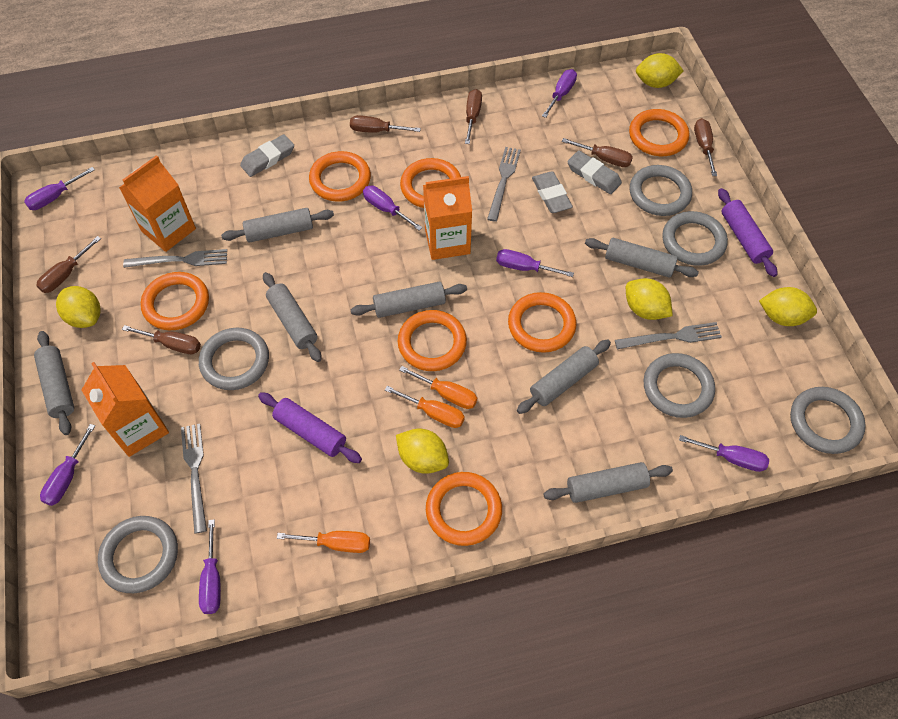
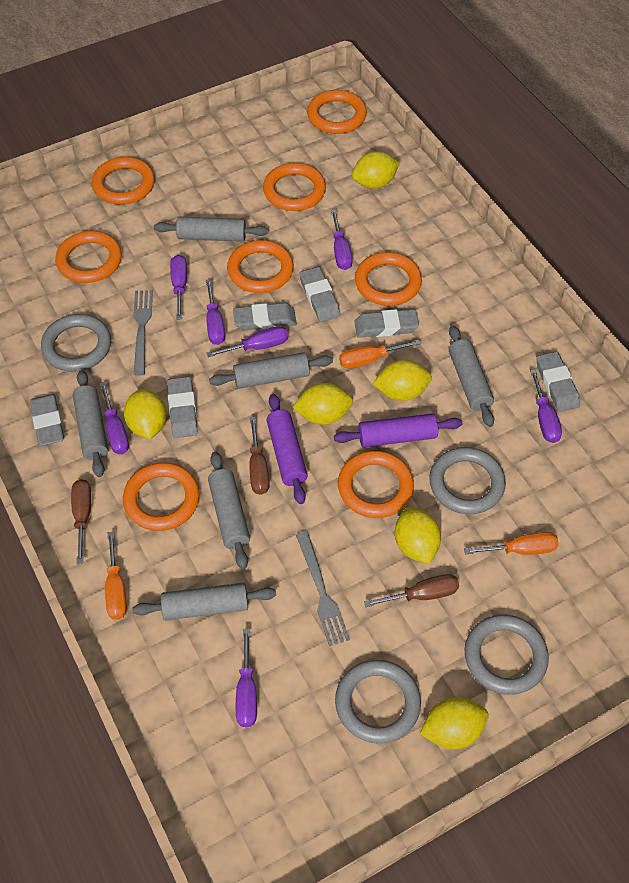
brown screwdriver: [36,236,101,293] [122,325,201,354] [350,115,421,133] [465,89,482,144] [562,138,633,167] [694,118,717,176] = 6 -> [71,479,91,564] [249,417,269,495] [364,574,459,607] = 3
grey eraser: [240,134,294,177] [532,171,573,213] [567,150,622,194] = 3 -> [30,394,64,446] [167,377,198,438] [233,303,297,330] [299,267,340,322] [355,309,419,338] [536,352,580,412] = 6
grey fork: [123,249,227,268] [181,424,207,534] [487,147,521,222] [615,322,722,350] = 4 -> [133,290,153,376] [296,531,350,646] = 2
grey ring: [98,516,178,593] [199,328,269,390] [630,165,692,216] [644,353,715,418] [662,211,728,266] [790,387,866,454] = 6 -> [41,314,111,372] [335,660,421,744] [429,447,506,514] [464,615,549,695] = 4
grey rolling pin: [34,331,74,435] [221,208,334,243] [263,272,322,362] [350,282,467,318] [517,340,611,414] [543,462,673,503] [585,238,699,278] = 7 -> [73,370,108,477] [132,583,276,620] [154,217,268,242] [208,452,250,569] [209,353,333,389] [449,325,494,427] = 6
orange carton: [82,362,169,457] [119,155,196,252] [423,176,472,260] = 3 -> none = 0
orange ring: [141,272,209,330] [309,151,371,202] [398,310,467,371] [400,158,461,208] [426,472,502,546] [508,292,576,353] [629,109,689,156] = 7 -> [55,231,122,283] [92,157,155,205] [123,462,200,531] [227,240,294,293] [263,163,326,211] [307,90,367,134] [338,451,414,518] [355,252,422,306] = 8
yellow lemon: [56,286,101,328] [396,428,449,474] [626,278,673,320] [636,53,684,88] [759,287,817,326] = 5 -> [124,389,167,439] [293,383,353,425] [352,151,400,189] [373,360,432,401] [395,507,441,564] [420,697,489,749] = 6

